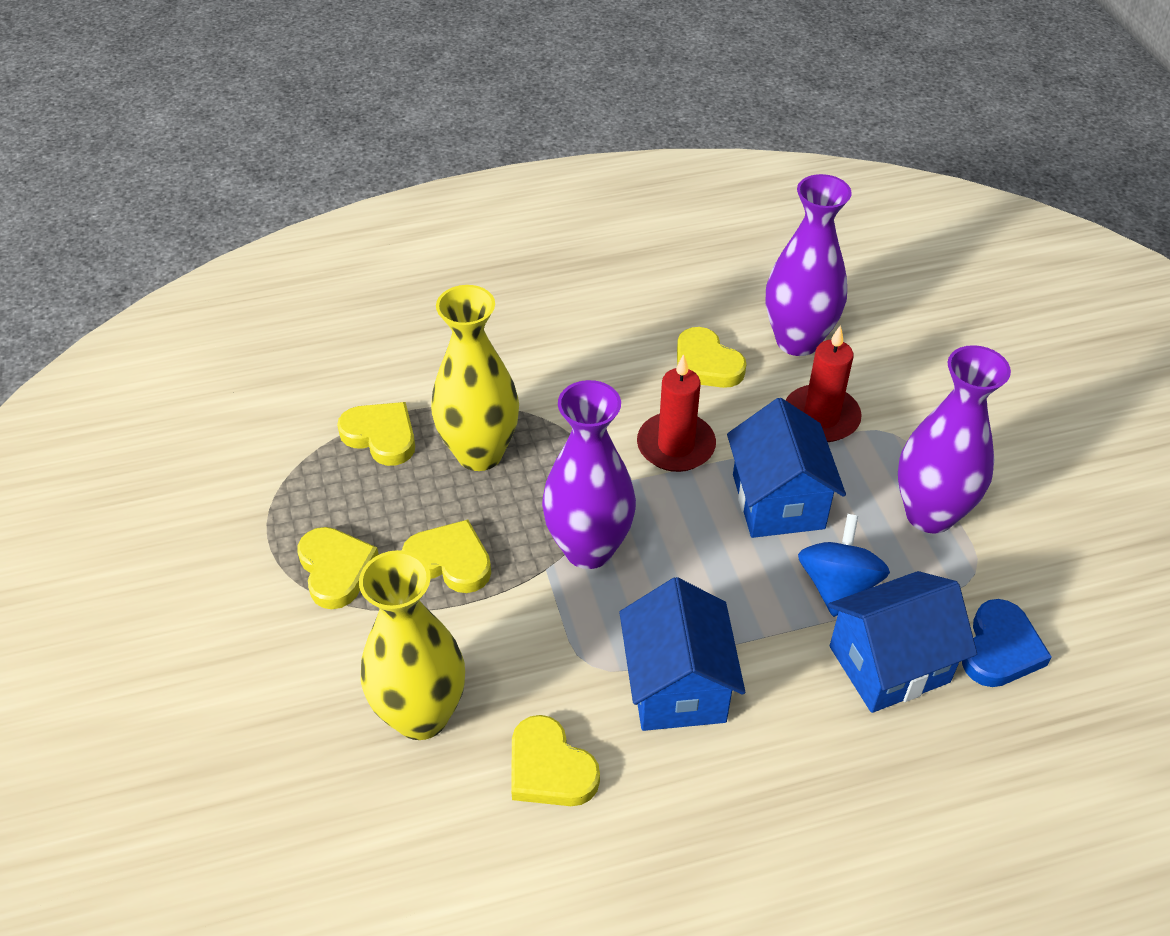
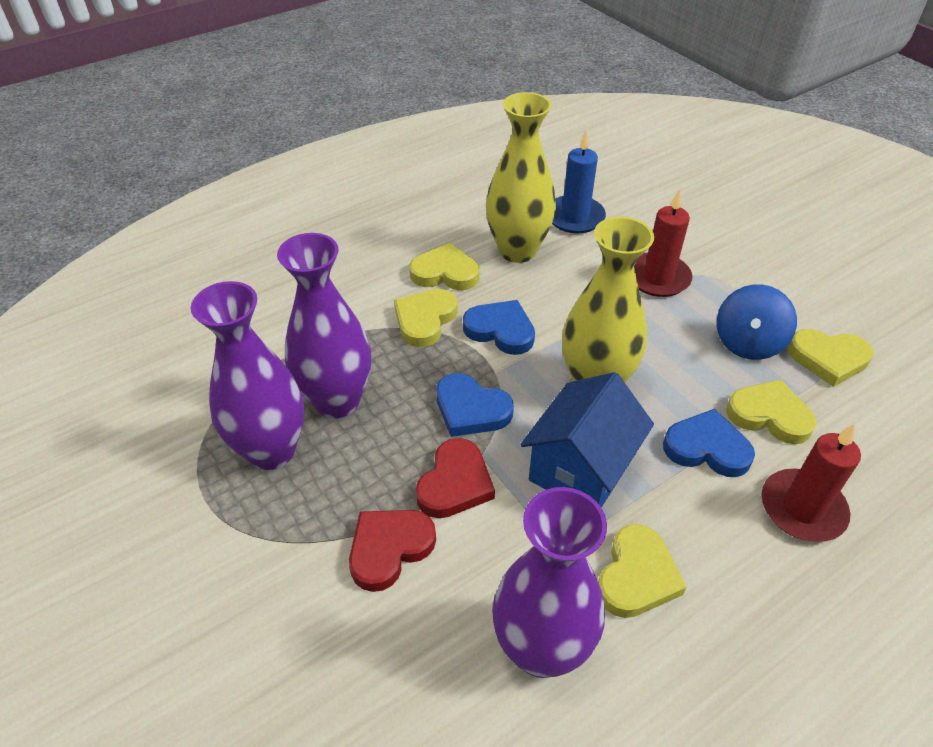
blue candle: none = 0 -> [552,130,606,234] = 1
blue heart: [962,599,1052,687] = 1 -> [436,373,514,437] [463,300,535,355] [663,409,755,477] = 3
blue house: [619,577,745,731] [727,398,846,538] [828,571,977,713] = 3 -> [520,372,654,508] = 1
red heart: none = 0 -> [349,510,436,592] [416,438,495,518] = 2

